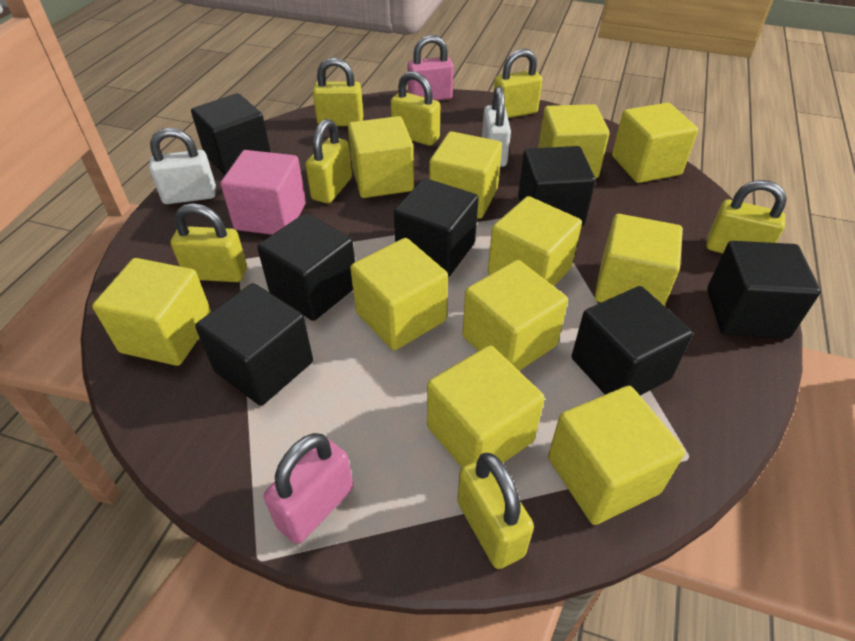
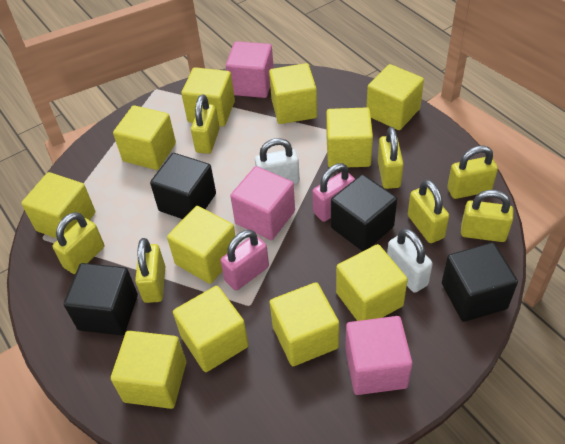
black cube: [191,93,271,175] [195,283,313,406] [257,213,355,321] [394,178,479,277] [518,146,595,226] [572,286,693,395] [707,241,821,339] = 7 -> [64,263,138,335] [150,153,216,219] [331,174,397,251] [442,243,518,322] = 4
pink cube: [221,150,306,235] = 1 -> [226,41,274,98] [230,166,295,240] [345,316,412,395] = 3

